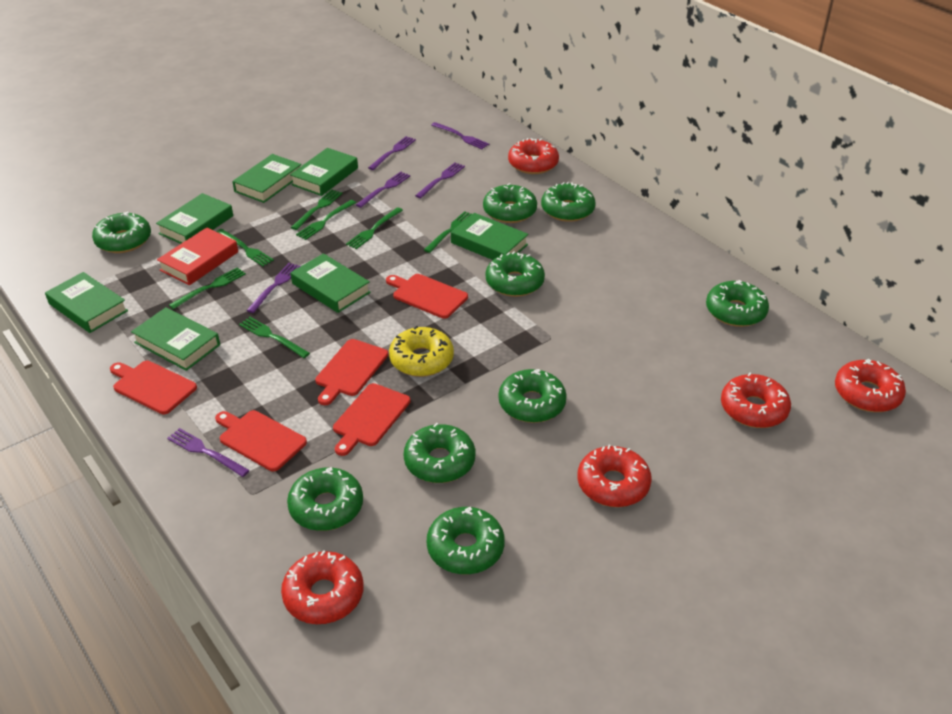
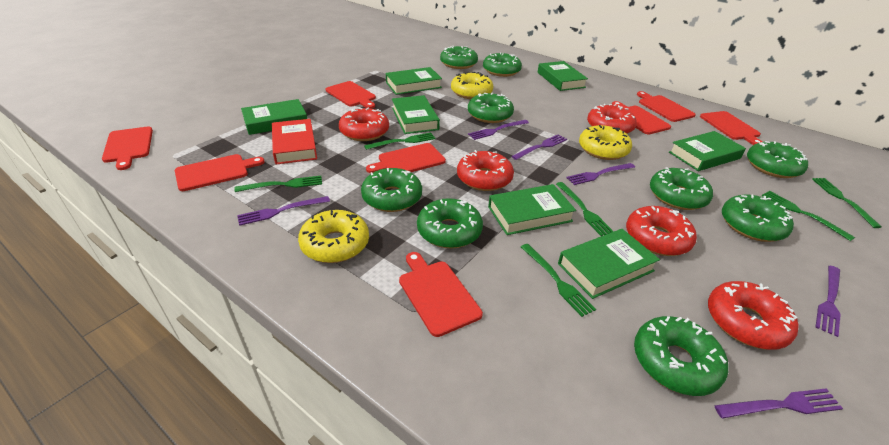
green fork: [169,267,246,309] [216,229,274,266] [239,317,310,358] [291,190,342,230] [296,200,356,240] [346,207,403,249] [424,211,472,253] = 7 -> [234,176,322,192] [364,133,436,150] [521,244,596,317] [556,182,614,236] [762,191,855,241] [812,178,882,228] = 6
red cutting board: [110,361,197,414] [215,410,307,471] [315,339,388,405] [333,383,411,456] [386,274,468,319] = 5 -> [102,127,153,170] [175,154,265,191] [326,81,376,109] [366,143,446,173] [399,252,483,337] [612,101,671,134] [637,91,696,122] [700,111,762,145] = 8
yellow donut: [389,326,454,377] = 1 -> [298,210,369,263] [451,72,493,99] [579,125,632,160] = 3

